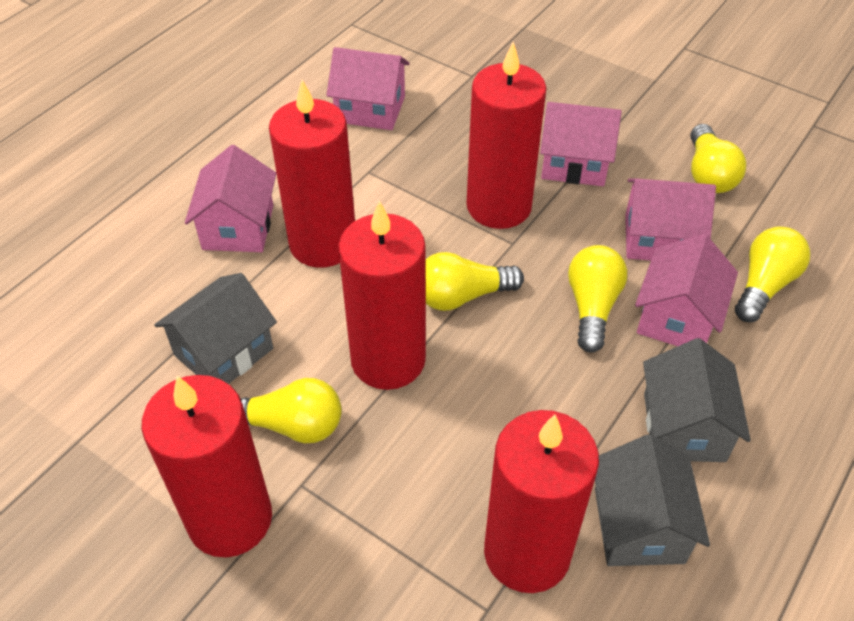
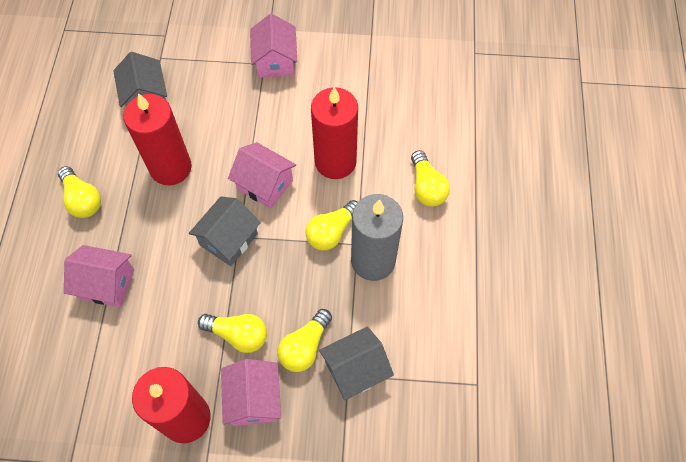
grey candle: none = 0 -> [351,194,403,281] = 1
pink house: [185,145,276,252] [326,47,410,130] [540,102,622,186] [625,178,716,261] [635,234,738,346] = 5 -> [64,245,135,307] [221,359,281,426] [228,142,296,209] [250,14,297,78] = 4
red candle: [142,375,272,557] [269,80,355,267] [338,200,426,390] [466,42,546,229] [484,410,599,593] = 5 -> [123,93,192,185] [132,367,211,443] [311,87,358,179] = 3

